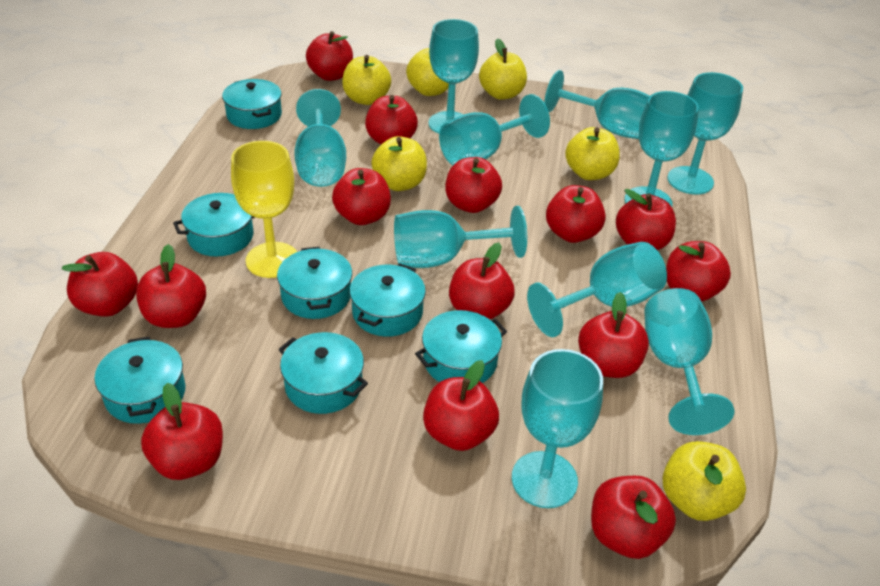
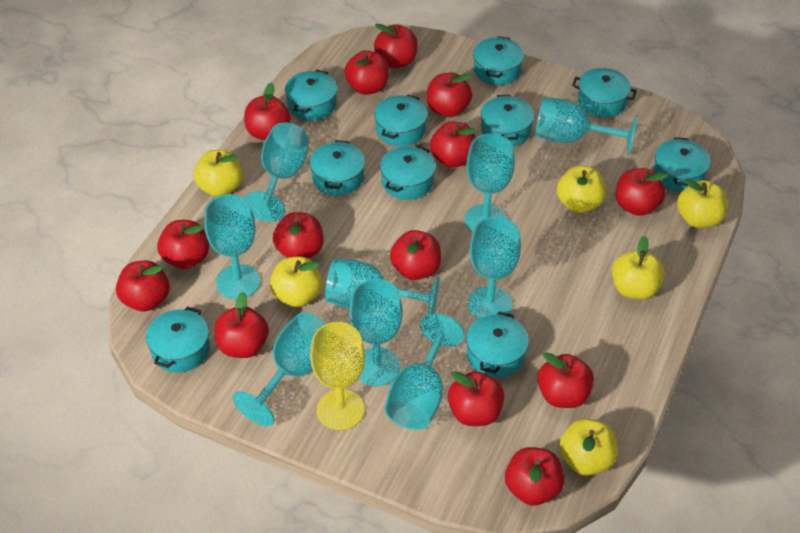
turquoise goblet: [294,89,346,187] [394,206,527,268] [428,19,479,134] [439,94,550,165] [512,349,603,508] [527,242,667,337] [544,70,650,139] [625,91,699,207] [644,288,735,435] [667,72,743,195] = 10 -> [204,194,260,299] [233,312,326,426] [245,123,309,222] [325,259,440,314] [349,279,403,386] [384,313,465,430] [465,133,515,232] [468,216,521,319] [535,97,638,155] = 9
turquoise pot: [95,337,186,424] [173,193,255,257] [222,79,282,129] [277,247,352,319] [278,332,368,414] [350,263,426,337] [415,310,507,383] = 7 -> [146,307,210,372] [285,70,337,121] [310,140,365,196] [374,94,428,146] [380,145,435,200] [466,311,529,378] [473,36,524,85] [481,95,534,147] [572,68,637,117] [653,137,711,192] = 10

